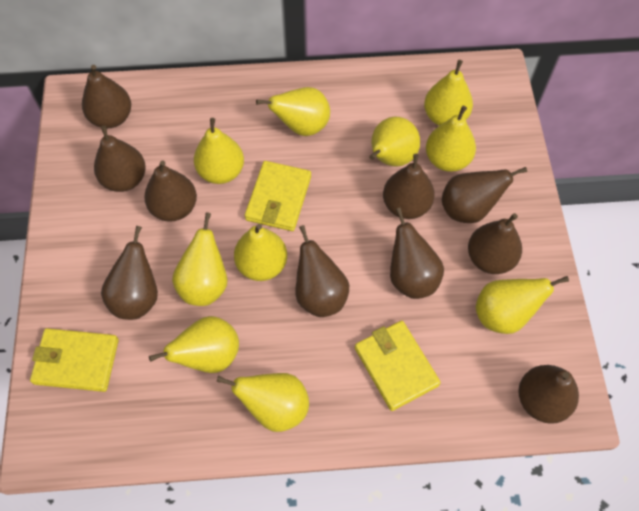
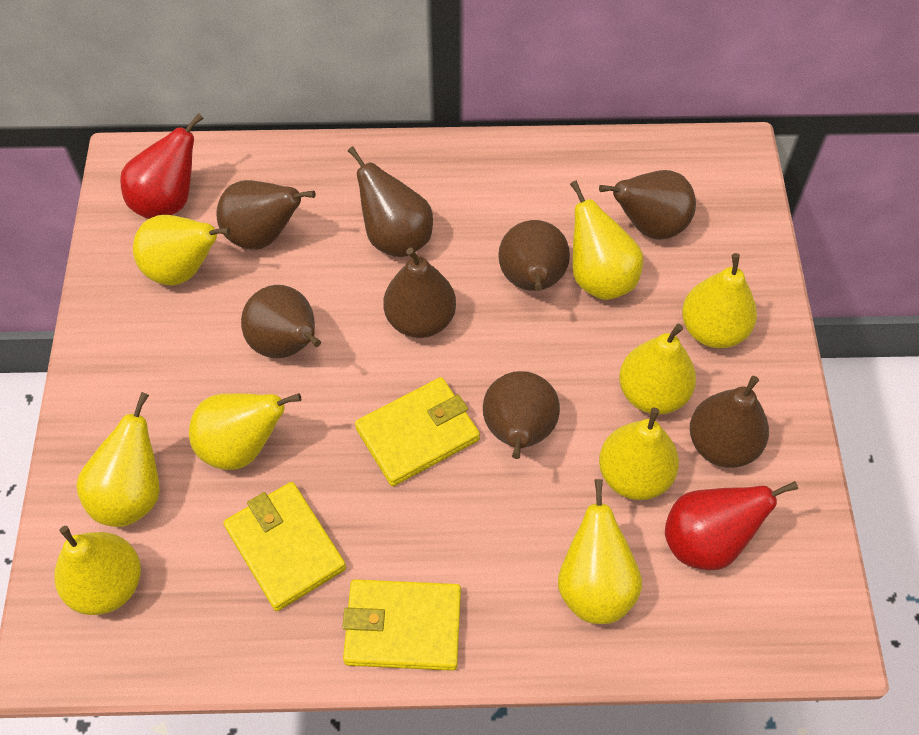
brown pear: [82,65,131,128] [94,126,146,192] [101,226,158,320] [144,160,197,222] [295,225,349,317] [383,154,435,219] [390,208,444,299] [442,167,527,223] [468,213,522,274] [518,365,579,424] = 10 -> [216,180,316,250] [241,285,321,358] [348,147,433,258] [383,247,456,338] [483,371,560,459] [498,220,570,291] [599,170,696,240] [690,376,769,468] = 8
red pear: none = 0 -> [120,113,204,219] [665,481,798,570] = 2
yellow pear: [149,316,239,373] [172,212,227,306] [194,118,244,184] [217,373,309,432] [234,224,287,281] [256,87,330,136] [369,117,420,167] [424,60,473,126] [426,106,476,172] [476,276,569,334] = 10 -> [54,526,141,615] [76,392,160,527] [133,215,231,285] [189,393,301,470] [558,479,642,624] [570,181,643,300] [599,408,679,500] [619,324,696,415] [682,253,757,348] = 9

